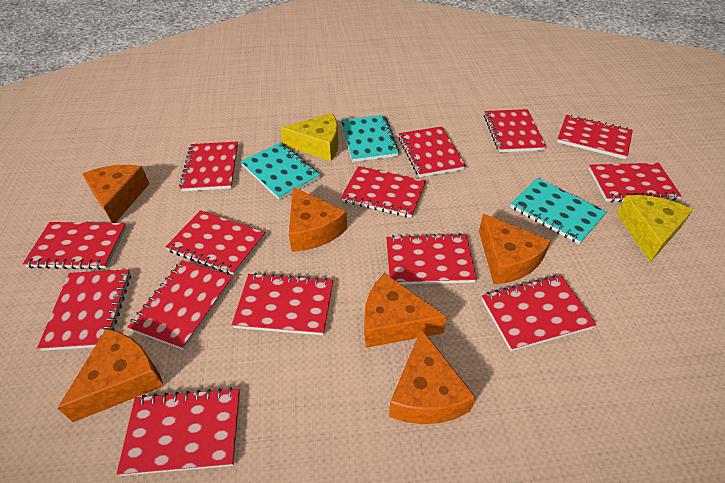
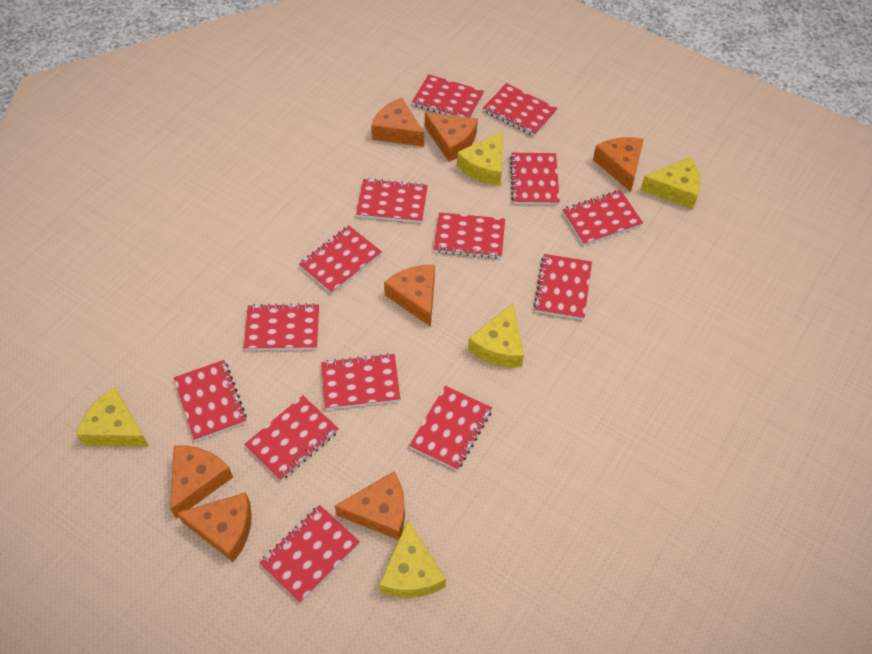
orange cheese: [57,329,164,422] [82,165,149,223] [289,187,347,252] [364,273,447,348] [389,329,475,424] [479,214,551,284] = 6 -> [170,446,233,519] [177,492,252,562] [335,471,405,540] [371,98,424,147] [384,265,435,327] [425,113,478,162] [593,137,644,192] = 7
turquoise notebook: [240,142,320,200] [341,115,399,162] [510,178,606,244] = 3 -> none = 0
yellow cheese: [280,113,338,161] [616,195,693,262] = 2 -> [76,387,149,447] [379,521,446,598] [457,131,503,186] [468,303,524,367] [640,157,701,209] = 5

